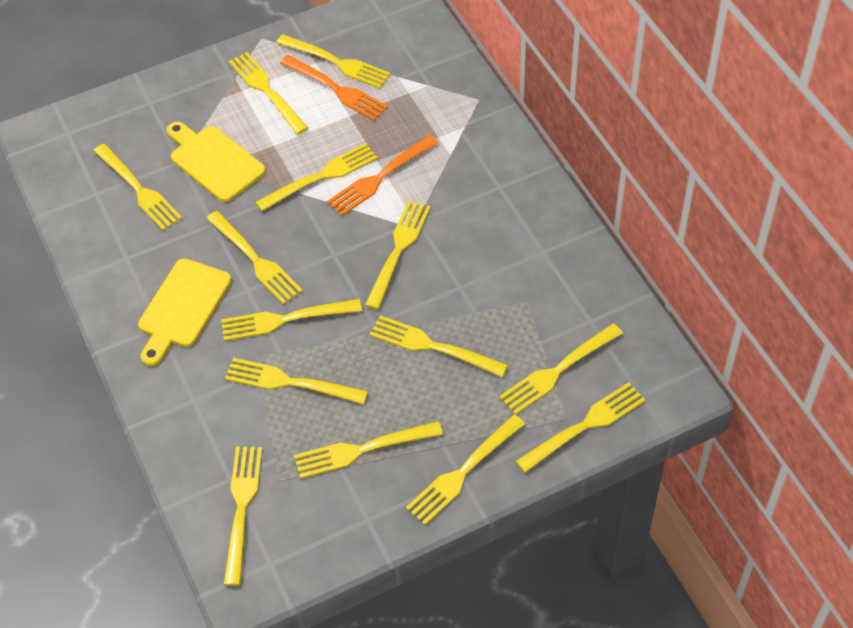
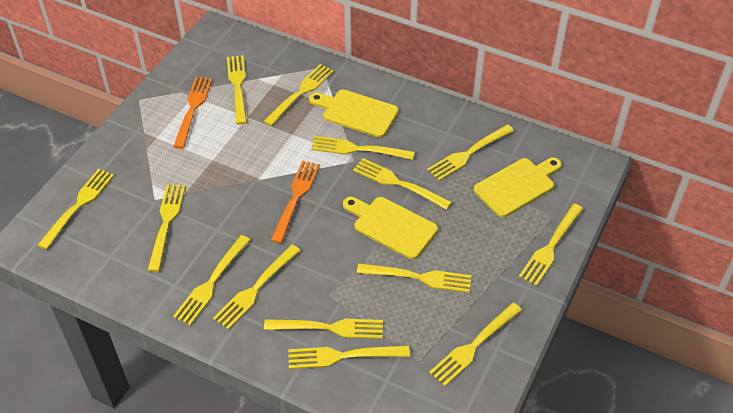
yellow cutting board: [138,258,232,366] [167,121,266,202] = 2 -> [309,90,399,137] [343,197,438,259] [474,157,562,217] = 3

